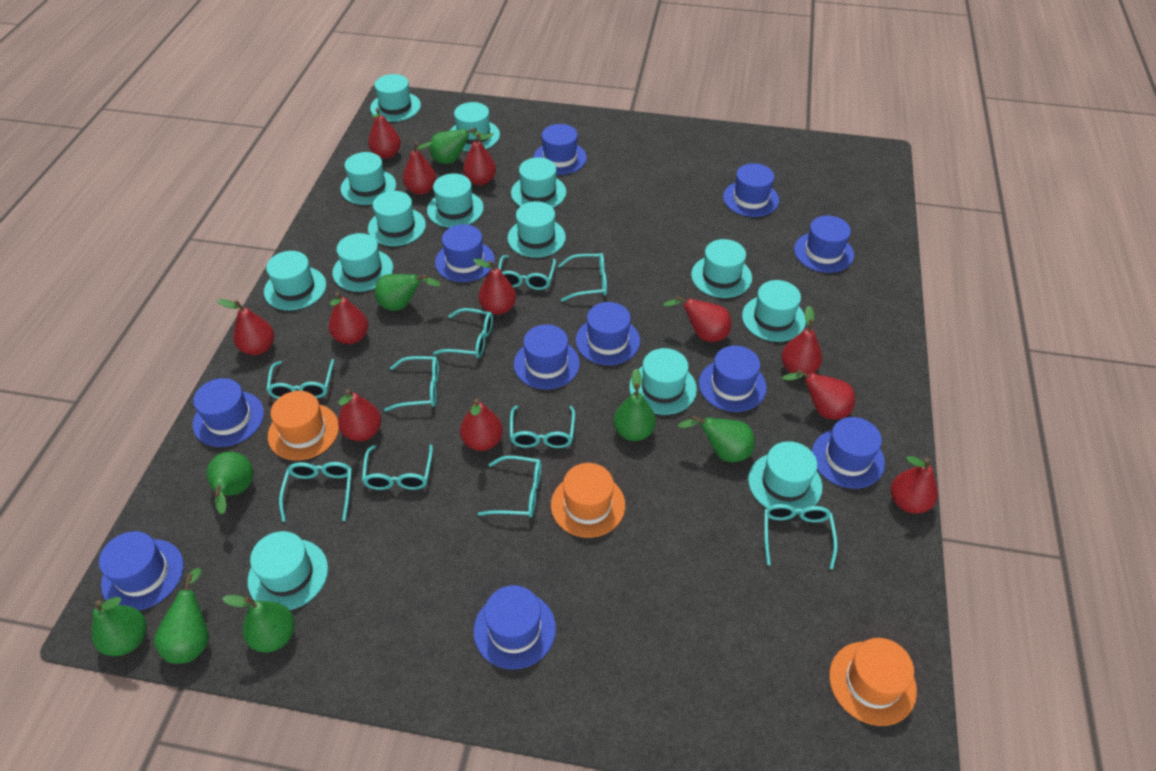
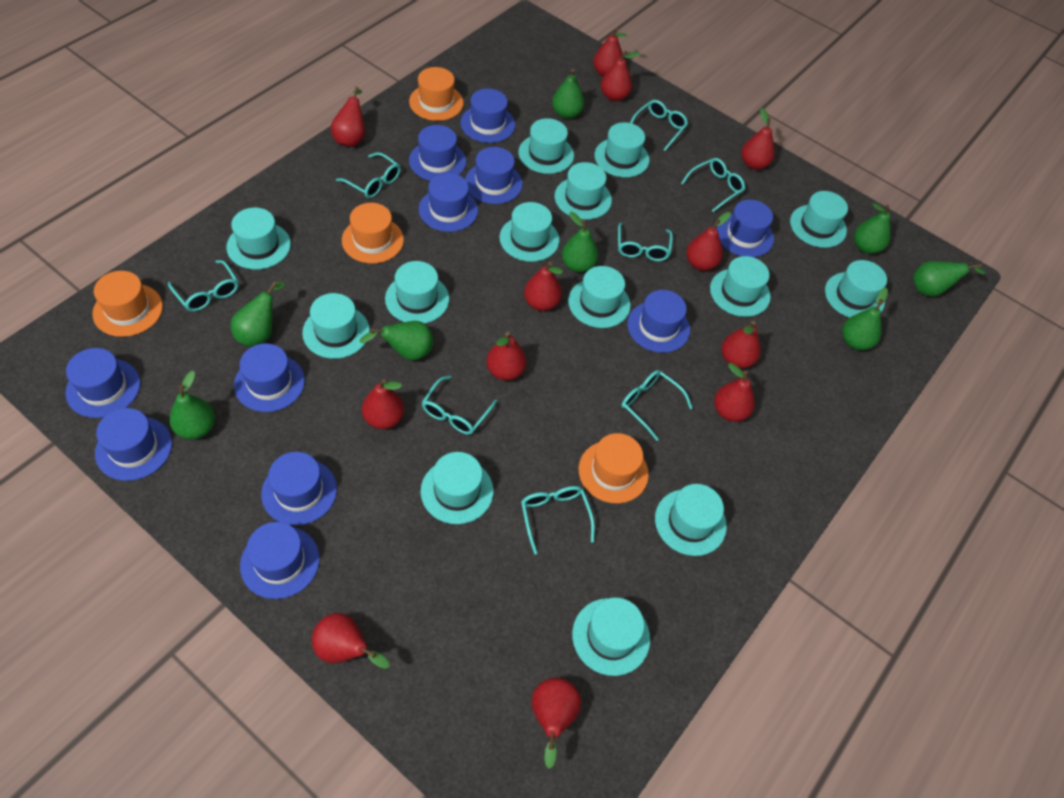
orange hat: [268,391,339,460] [551,463,625,538] [829,638,917,726] = 3 -> [92,271,163,337] [342,203,404,264] [409,67,464,121] [579,433,649,504] = 4
turquoise glasses: [266,359,334,399] [279,462,352,522] [362,444,433,490] [384,356,439,412] [433,308,493,358] [478,456,541,517] [498,255,556,290] [510,405,575,448] [558,253,607,302] [764,504,838,569] = 10 -> [168,260,238,312] [336,152,401,198] [422,376,497,435] [521,486,595,555] [618,223,673,261] [621,370,693,441] [630,100,688,151] [681,158,745,212] = 8

